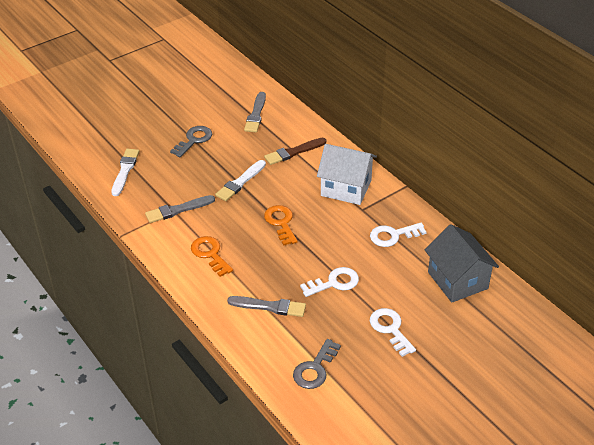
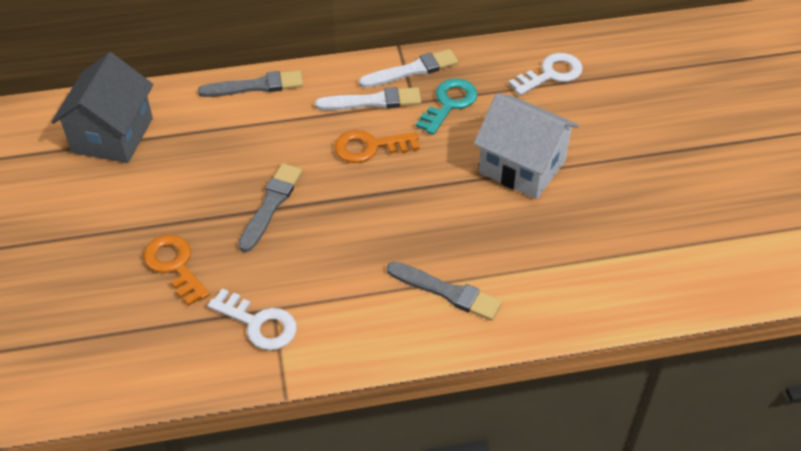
brown brush: [264,138,326,165] = 1 -> none = 0
grey key: [170,126,212,157] [293,339,341,389] = 2 -> none = 0
turquoise key: none = 0 -> [416,79,477,135] = 1
white key: [300,267,359,297] [370,223,427,247] [370,308,416,357] = 3 -> [207,289,297,350] [508,53,583,96] = 2

